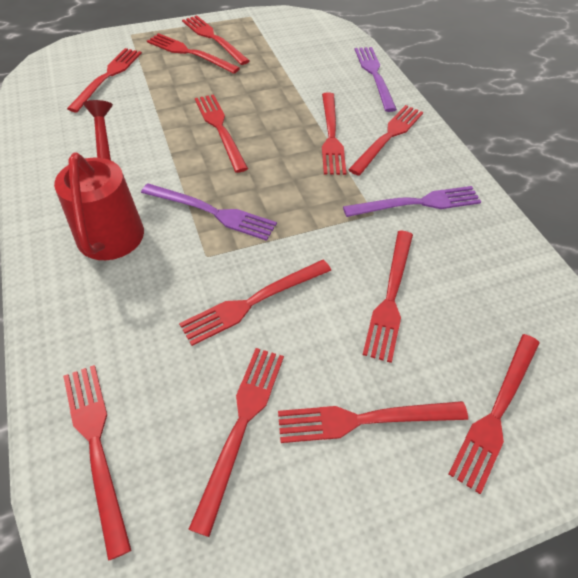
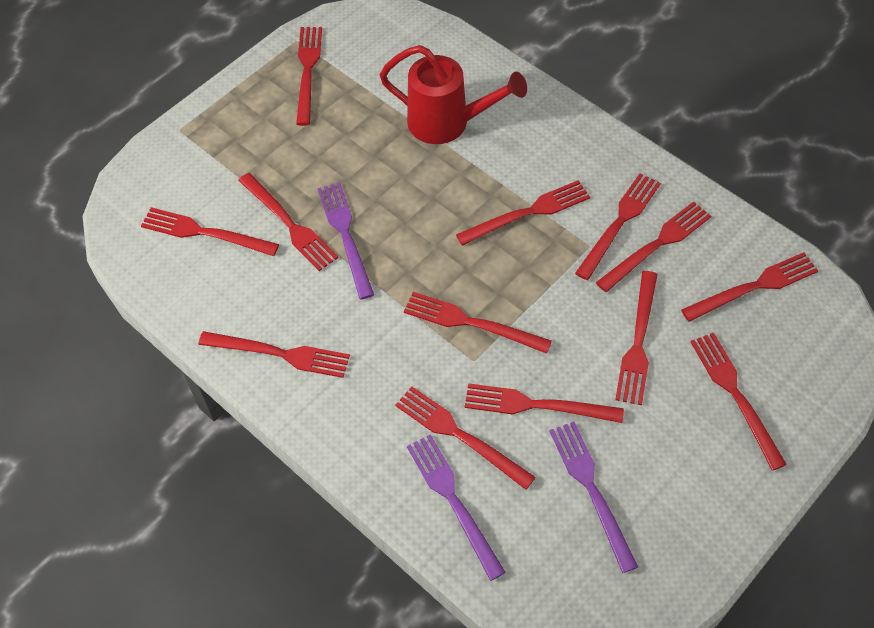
red fork: [63,365,131,561] [67,48,142,112] [147,33,240,74] [179,260,331,346] [182,15,250,65] [188,348,284,537] [195,94,248,173] [278,401,468,443] [322,92,346,175] [348,105,423,176] [363,230,413,363] [448,334,540,494] = 12 -> [141,207,279,256] [198,331,350,378] [238,173,338,271] [296,27,322,126] [395,386,536,490] [404,292,552,354] [456,180,590,246] [465,383,624,423] [575,173,661,280] [596,201,711,292] [615,271,658,405] [681,252,818,322] [690,333,787,471] = 13

